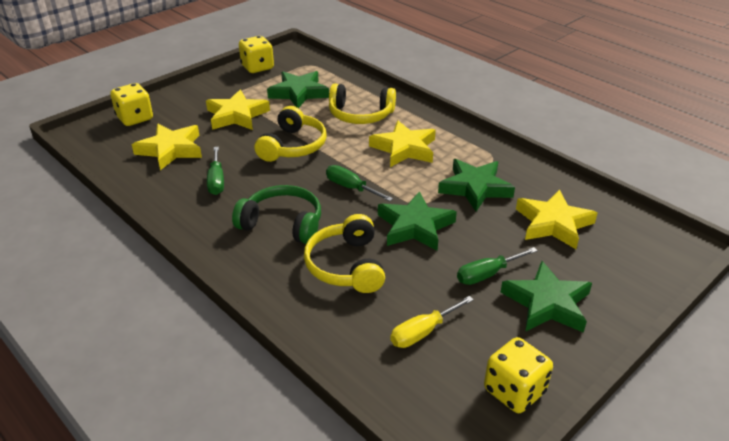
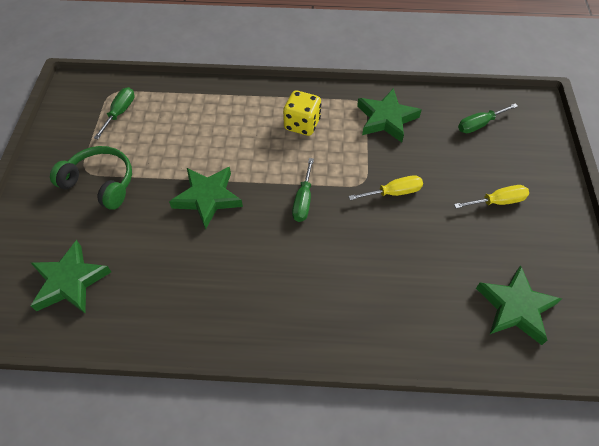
yellow dice: [110,83,153,126] [239,36,274,73] [484,337,553,413] = 3 -> [283,90,321,136] = 1
yellow headphones: [255,106,327,162] [304,214,385,293] [329,83,396,124] = 3 -> none = 0
yellow screwdriver: [390,296,474,348] = 1 -> [349,175,423,200] [454,185,529,208] = 2
yellow star: [132,124,202,170] [206,90,270,130] [369,120,436,167] [516,190,597,249] = 4 -> none = 0

